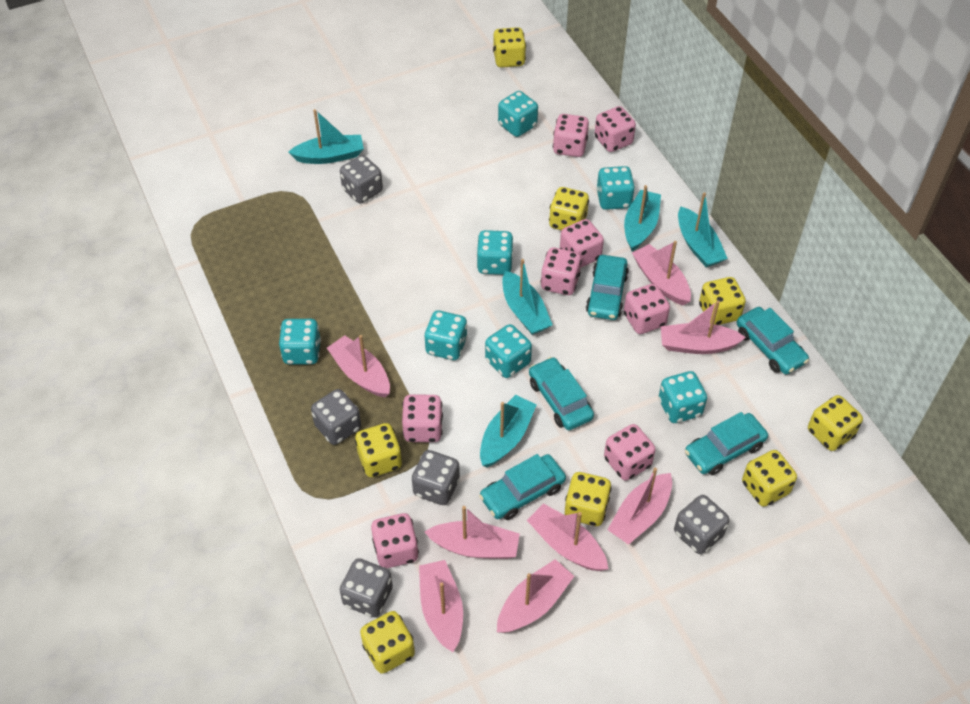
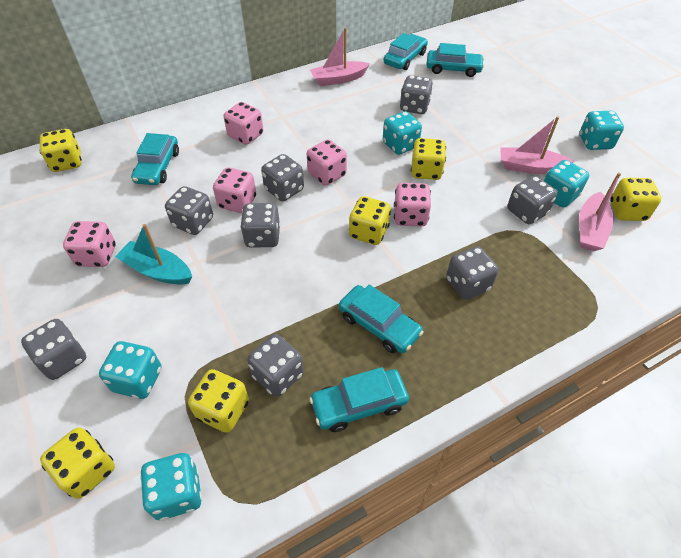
grey dice: [311,389,361,445] [340,155,383,203] [340,558,393,617] [412,450,460,505] [674,495,729,554] = 5 -> [21,319,86,380] [165,186,213,235] [240,203,280,248] [247,334,304,397] [261,154,304,201] [400,75,433,114] [446,246,499,300] [507,176,557,224] = 8
pink boat: [327,335,390,397] [419,560,463,652] [425,506,520,559] [497,559,574,633] [527,503,608,571] [607,468,672,545] [632,241,691,305] [661,300,746,354] = 8 -> [310,28,370,86] [500,116,574,174] [579,172,621,251] = 3
pink dice: [371,513,419,568] [402,395,443,442] [540,247,582,295] [553,114,589,157] [560,219,604,268] [594,106,636,152] [604,424,655,481] [624,284,670,334] = 8 -> [63,221,116,267] [213,167,256,213] [223,102,264,145] [307,139,347,186] [394,183,431,227] = 5
turquoise boat: [288,109,364,164] [480,395,536,467] [502,259,552,335] [624,185,661,251] [678,192,728,267] = 5 -> [115,224,192,285] = 1
turquoise dice: [279,319,321,364] [425,310,468,360] [477,230,513,275] [485,324,532,378] [498,91,538,137] [596,166,635,210] [659,371,707,423] = 7 -> [99,341,161,399] [140,453,202,521] [383,111,422,155] [544,160,589,208] [580,111,624,150] = 5
yellow dice: [355,423,402,477] [360,611,415,674] [493,27,526,68] [549,187,589,230] [565,472,612,526] [699,277,746,325] [742,450,797,507] [808,395,863,451] = 8 -> [39,129,82,172] [40,427,115,499] [188,369,249,433] [349,196,391,245] [411,138,446,180] [610,178,661,221] = 6

